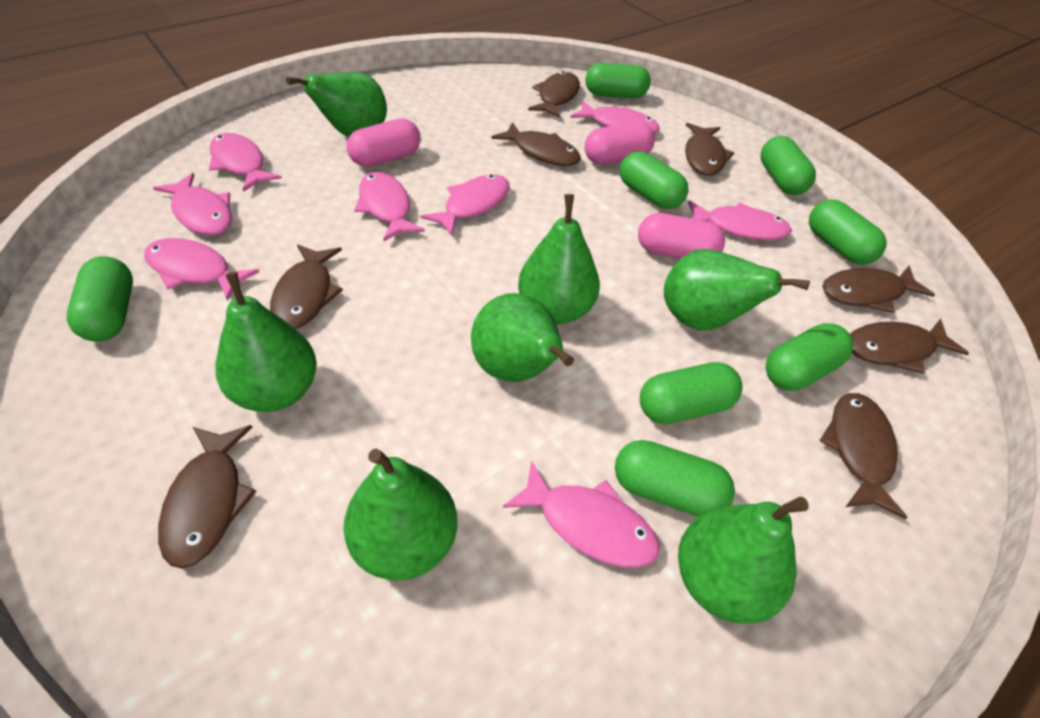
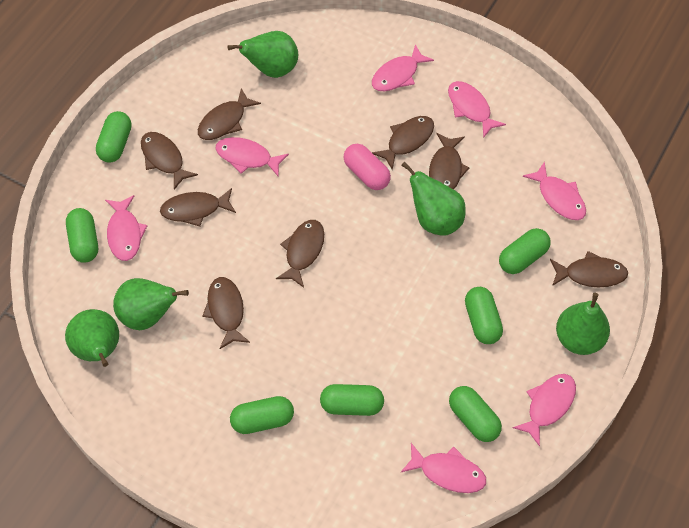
green capsule: [67,256,133,341] [586,63,651,98] [615,440,735,517] [620,151,689,209] [640,362,743,424] [761,136,816,195] [766,323,853,391] [809,199,887,265] = 8 -> [66,208,98,263] [96,111,132,163] [230,396,294,434] [320,384,384,416] [449,386,502,442] [465,287,503,344] [499,228,551,274] = 7
green pear: [216,272,317,412] [286,72,387,137] [343,449,457,581] [471,293,574,382] [518,194,600,324] [664,249,810,331] [678,497,809,624] = 7 -> [65,309,119,367] [113,278,189,330] [227,31,298,78] [401,161,466,236] [556,293,610,355] = 5
pink capsule: [347,118,420,167] [584,123,655,164] [638,213,725,259] = 3 -> [344,144,391,190] = 1
pink fish: [144,238,259,301] [153,173,232,235] [209,133,282,192] [354,172,425,242] [421,175,510,236] [503,460,660,568] [571,100,660,134] [688,200,792,240] = 8 -> [105,195,147,261] [215,137,289,177] [372,44,434,91] [401,443,486,493] [448,81,506,138] [513,374,576,447] [523,162,586,220] = 7

